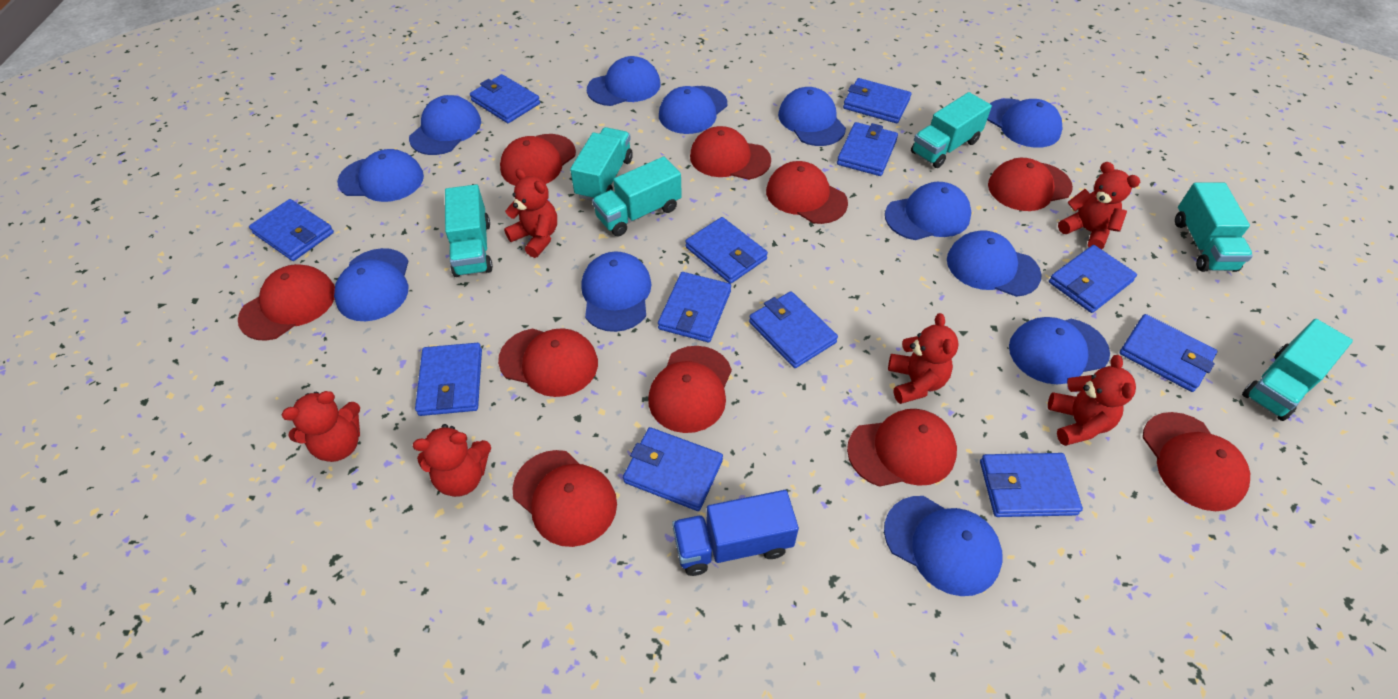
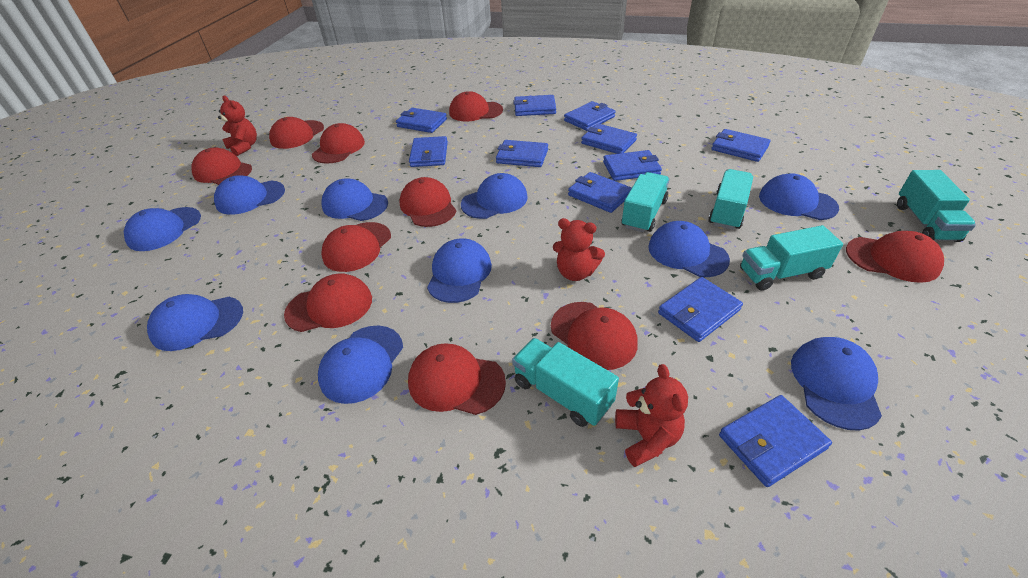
blue cap: [334,248,409,321] [337,149,424,202] [409,95,481,155] [581,252,652,332] [587,56,661,106] [659,86,727,134] [778,87,846,146] [884,496,1003,596] [885,182,972,240] [947,230,1042,297] [987,99,1062,148] [1009,317,1110,384] = 12 -> [124,207,201,251] [147,294,243,351] [214,175,285,215] [318,325,403,404] [322,178,388,221] [427,238,492,303] [461,173,528,219] [648,221,730,277] [759,173,839,220] [791,337,882,431] = 10
blue truck: [672,490,799,576] = 1 -> none = 0
blue wallet: [249,199,334,261] [415,343,482,416] [470,74,540,123] [623,427,723,511] [658,272,731,342] [685,217,768,284] [749,291,838,368] [837,122,898,176] [843,78,912,123] [980,453,1083,517] [1049,245,1137,313] [1120,314,1217,392] = 12 -> [396,108,447,133] [409,136,448,167] [496,140,548,167] [513,95,556,116] [564,101,616,130] [568,172,632,213] [581,124,637,154] [603,150,662,181] [658,277,743,342] [711,129,771,162] [719,395,832,487] = 11
red teddy bear: [282,391,360,462] [413,424,491,497] [504,169,557,258] [888,313,959,404] [1048,355,1136,446] [1058,162,1140,249] = 6 -> [218,96,257,156] [553,218,605,281] [615,364,688,467] = 3
turquoise truck: [445,184,493,277] [570,127,633,201] [592,157,682,236] [911,92,992,168] [1175,182,1253,272] [1242,319,1353,421] = 6 -> [512,338,619,427] [621,172,670,233] [708,169,753,230] [740,225,843,291] [897,170,976,242] = 5

